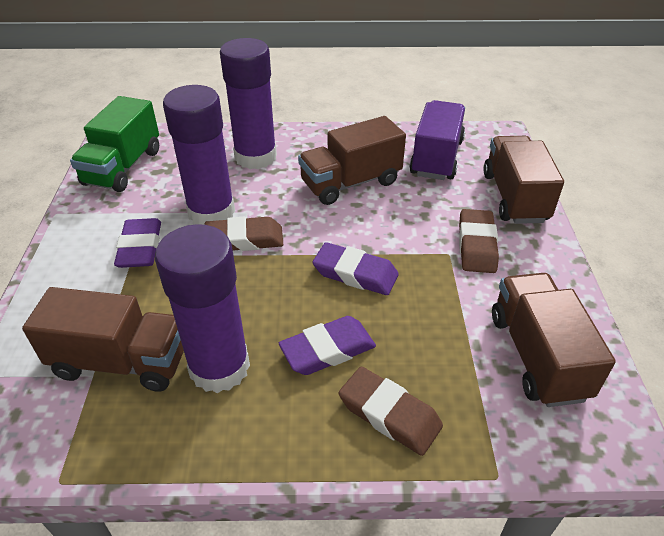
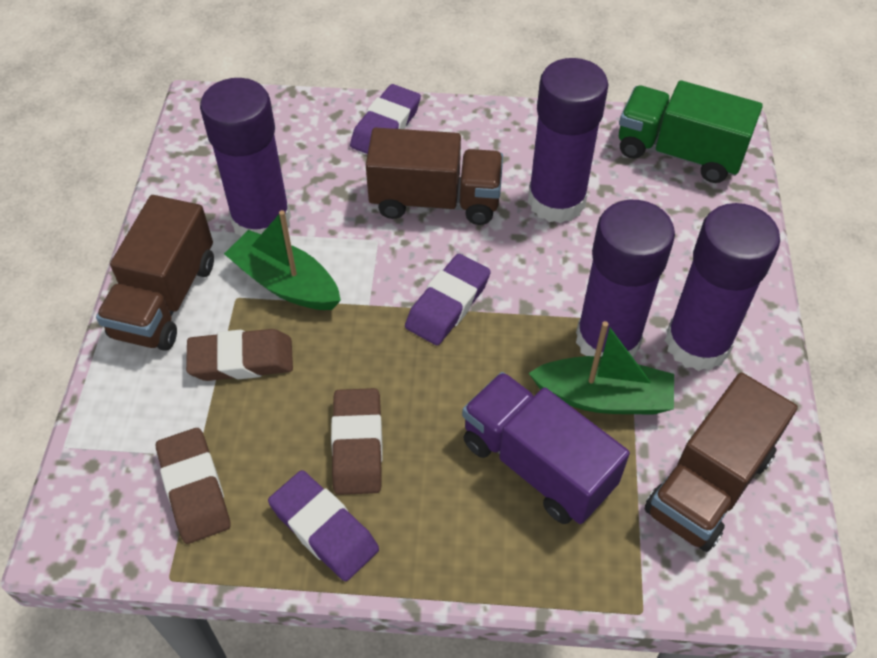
brown truck: [22,287,184,392] [298,116,406,205] [483,136,564,224] [492,273,616,407] = 4 -> [96,195,214,351] [366,128,503,225] [644,372,798,552] = 3
green boat: none = 0 -> [224,210,341,310] [529,321,674,415] = 2
purple glue stick: [155,224,250,393] [163,85,235,225] [220,38,277,169] = 3 -> [200,78,291,236] [528,58,609,223] [576,200,675,358] [665,203,780,371] = 4

